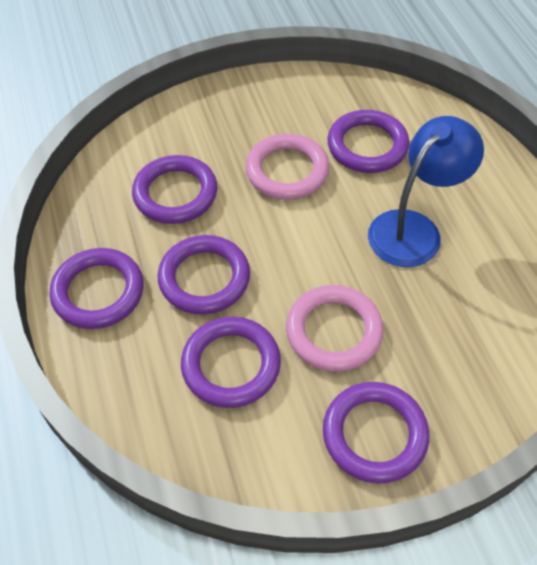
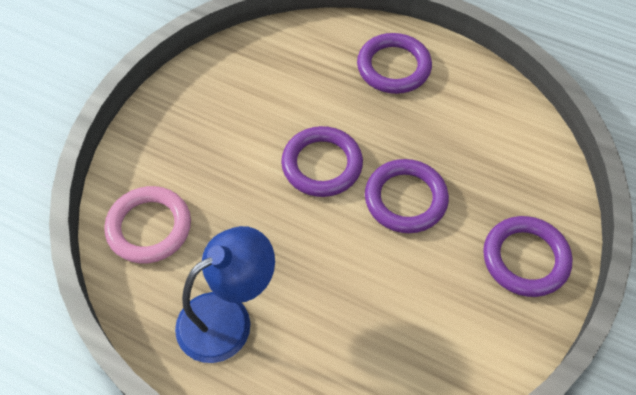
pink ring: [245,134,329,200] [286,285,384,372] = 2 -> [104,186,191,264] = 1
purple ring: [49,248,144,329] [132,155,217,224] [158,235,250,315] [181,317,281,408] [323,382,429,484] [327,110,410,173] = 6 -> [281,126,363,197] [357,33,432,94] [365,159,449,233] [483,216,573,297] = 4

